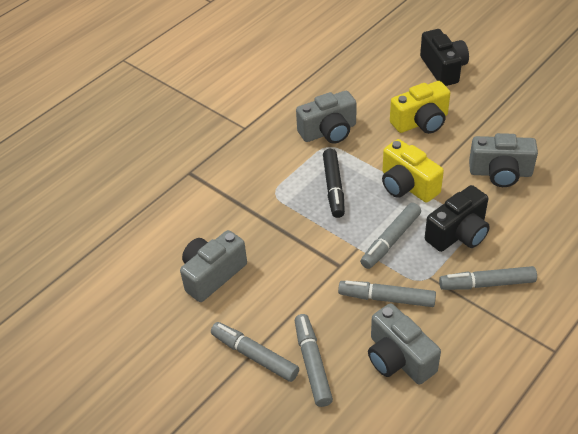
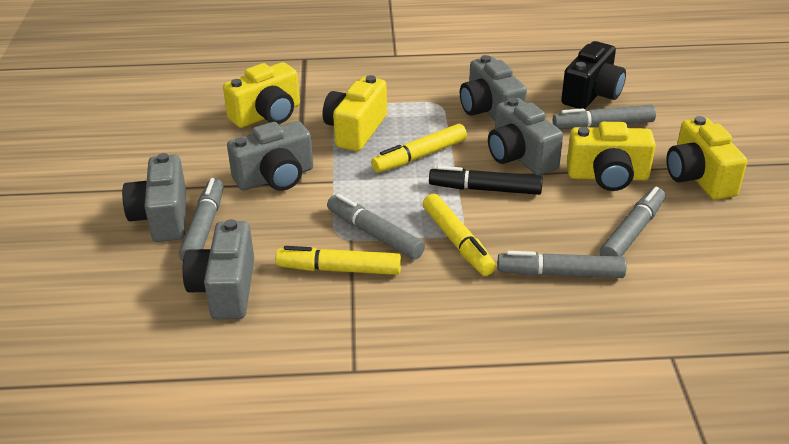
black camera: [420,29,469,86] [425,185,490,252] = 2 -> [561,41,626,109] = 1
grey camera: [180,230,247,302] [296,91,357,143] [368,303,441,385] [469,133,538,187] = 4 -> [122,153,186,242] [183,219,254,319] [227,121,313,191] [460,55,527,121] [488,98,563,175] = 5
yellow camera: [382,139,444,203] [390,81,450,134] = 2 -> [223,62,300,128] [323,75,387,151] [567,122,656,191] [666,116,747,200] = 4
yellow marker: none = 0 -> [276,246,401,275] [371,124,467,173] [423,194,496,276] = 3

